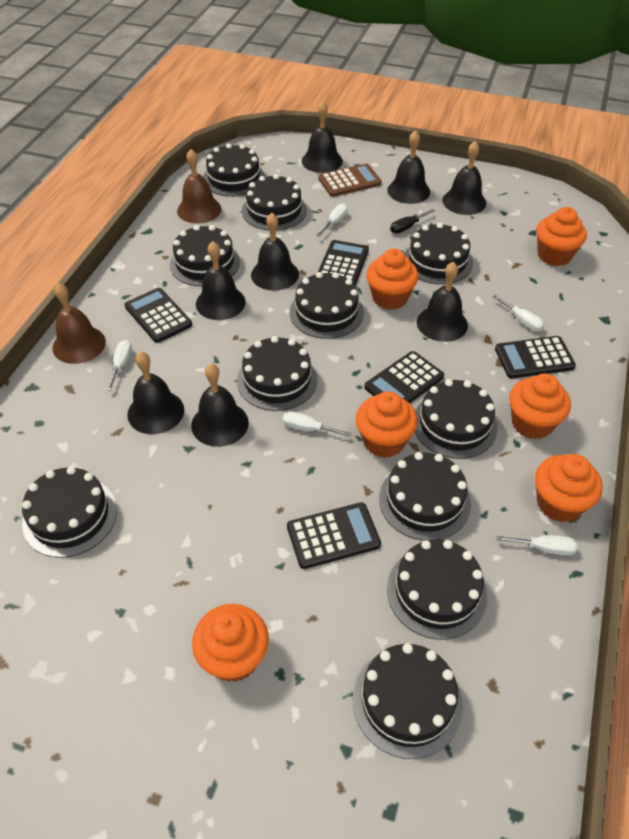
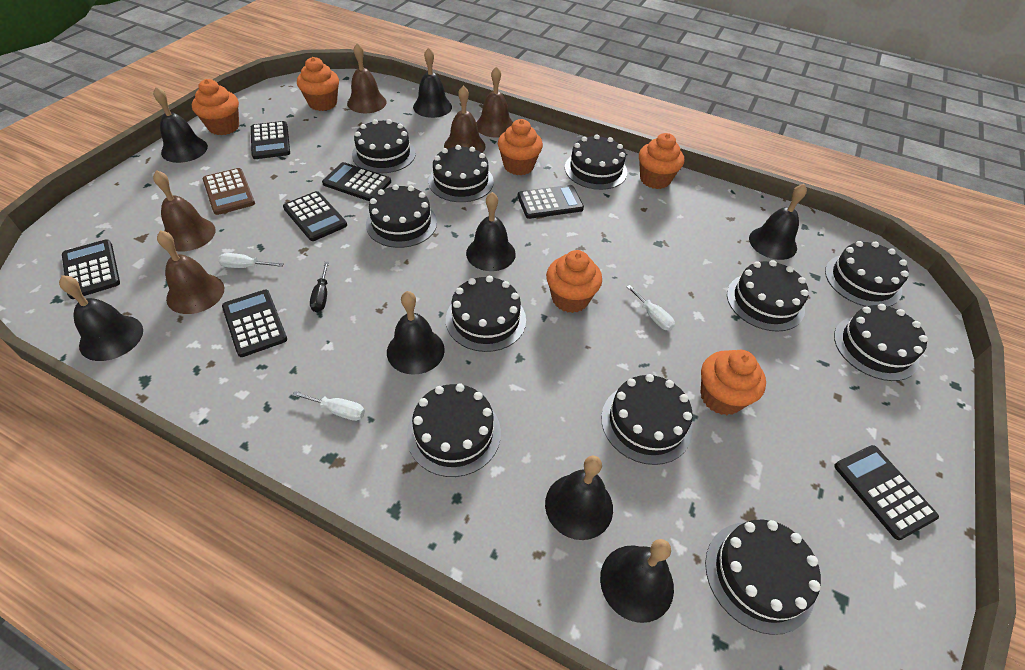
black calculator: [124,288,192,343] [287,502,381,569] [317,240,369,285] [364,351,444,403] [495,336,576,379] = 5 -> [62,240,120,299] [222,290,287,357] [251,121,290,159] [283,191,347,241] [322,162,391,201] [518,185,584,219] [834,445,939,540] = 7
brown bell: [52,283,106,364] [177,149,221,223] = 2 -> [153,170,216,251] [157,230,224,314] [347,43,387,113] [444,85,486,153] [476,66,513,138] = 5
white screwdriver: [106,340,132,391] [283,411,351,437] [316,204,348,237] [493,295,545,331] [496,535,578,555] = 5 -> [218,253,284,268] [292,391,365,421] [626,285,675,331] = 3

